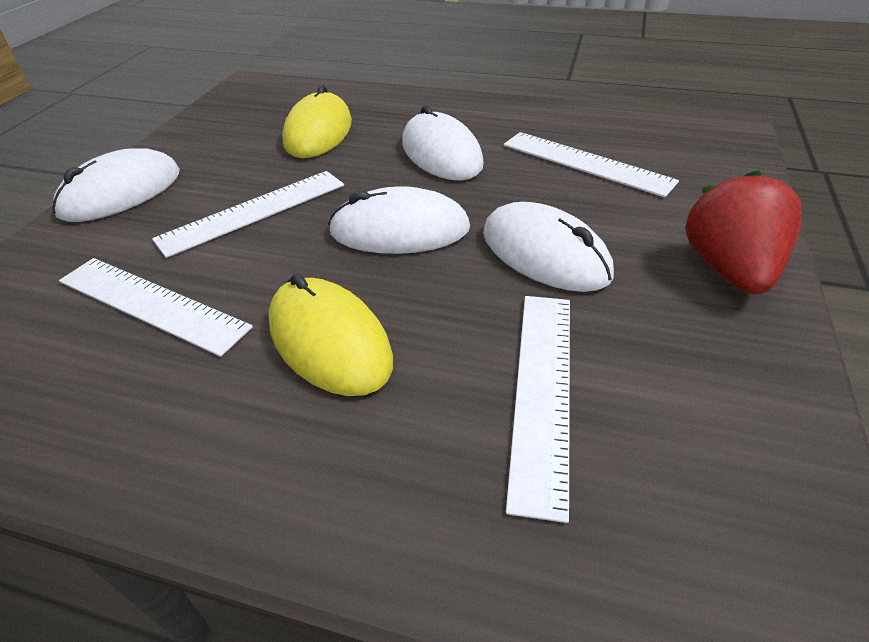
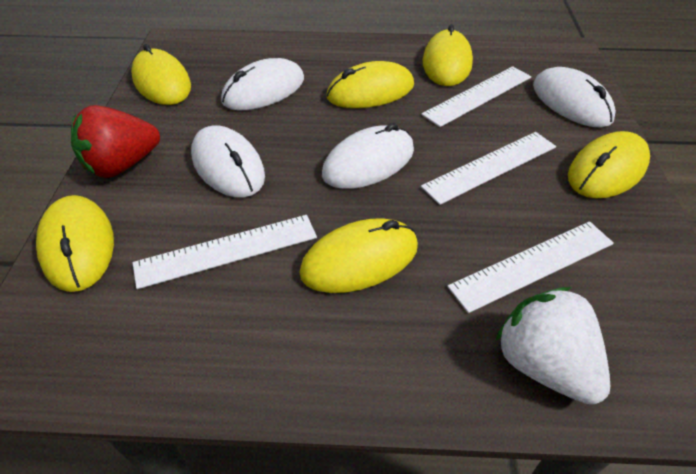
white strawberry: none = 0 -> [496,287,610,405] = 1
yellow mouse: [268,273,393,396] [282,85,352,158] = 2 -> [36,195,114,292] [131,44,191,105] [299,218,418,293] [326,61,414,108] [423,24,473,86] [568,131,650,198] = 6

